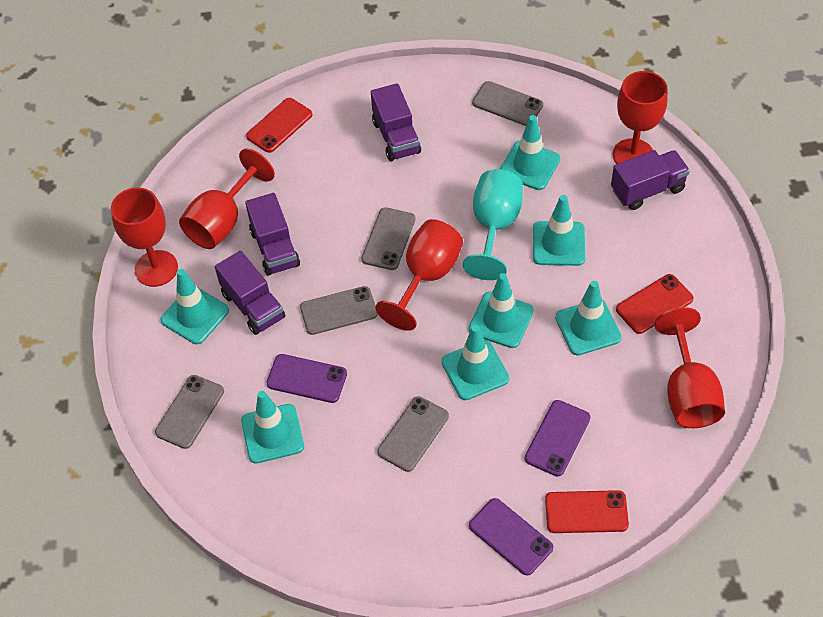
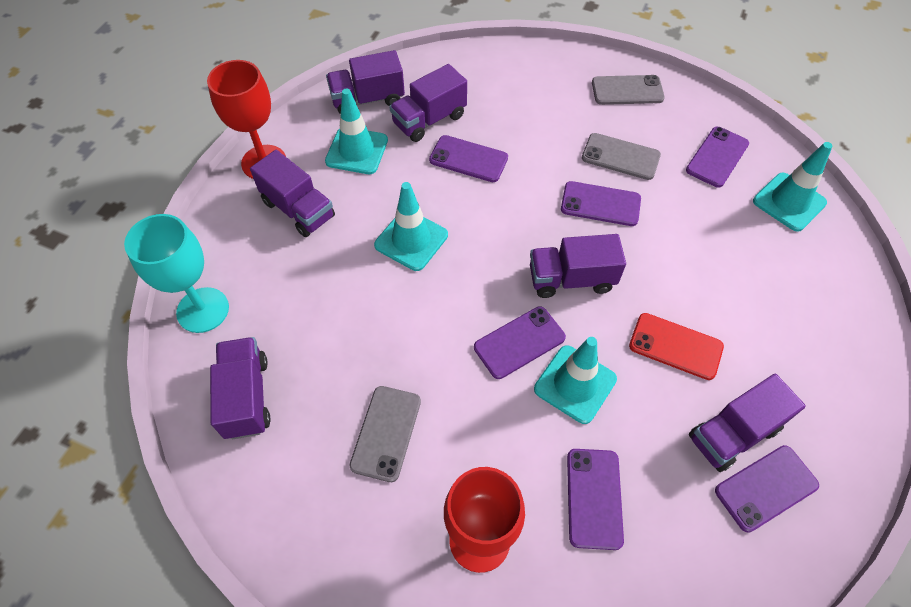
grey phone: [155,375,224,449] [300,286,378,335] [361,207,416,270] [377,396,449,472] [472,81,543,126] = 5 -> [349,386,421,482] [582,133,661,180] [592,75,665,105] = 3
purple phone: [267,354,347,403] [469,498,553,576] [525,400,590,477] = 3 -> [429,135,508,182] [474,306,566,379] [561,181,641,226] [567,449,624,550] [686,127,749,188] [715,445,819,533] = 6
purple truck: [215,251,285,335] [245,193,300,276] [371,83,421,161] [611,150,690,210] = 4 -> [210,337,271,439] [250,150,335,237] [326,50,405,114] [389,64,467,142] [530,234,626,298] [689,374,806,472] = 6
red goblet: [111,187,178,287] [179,149,275,249] [375,219,463,331] [613,71,668,164] [654,307,725,428] = 5 -> [207,60,286,179] [444,467,525,573] = 2
red phone: [246,98,313,153] [545,490,629,533] [616,274,694,334] = 3 -> [629,313,724,380] = 1
turquoise traffic cone: [160,269,229,344] [241,391,304,464] [441,325,509,400] [469,273,534,348] [500,115,560,190] [533,195,585,266] [555,281,622,356] = 7 -> [325,88,388,174] [374,182,448,271] [534,337,617,424] [753,142,832,232] = 4

